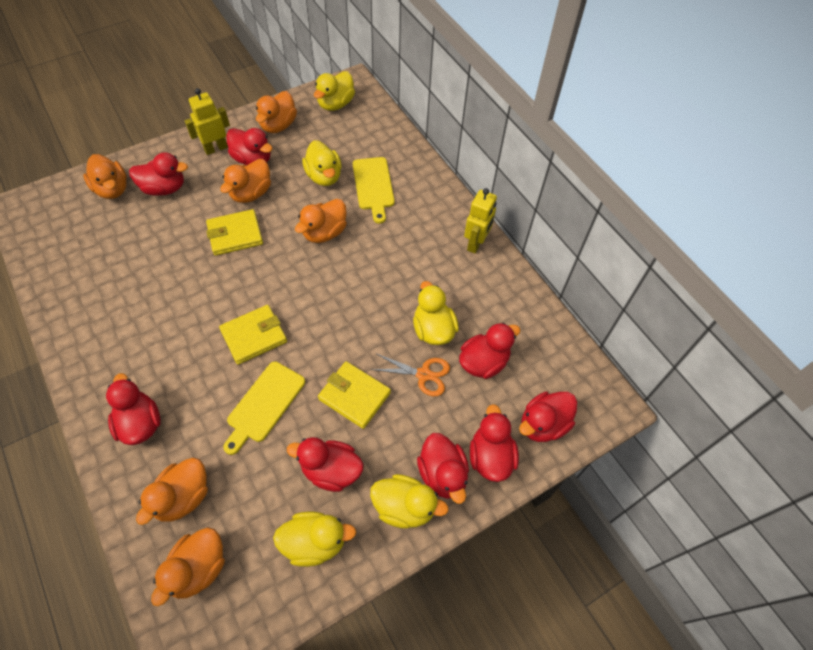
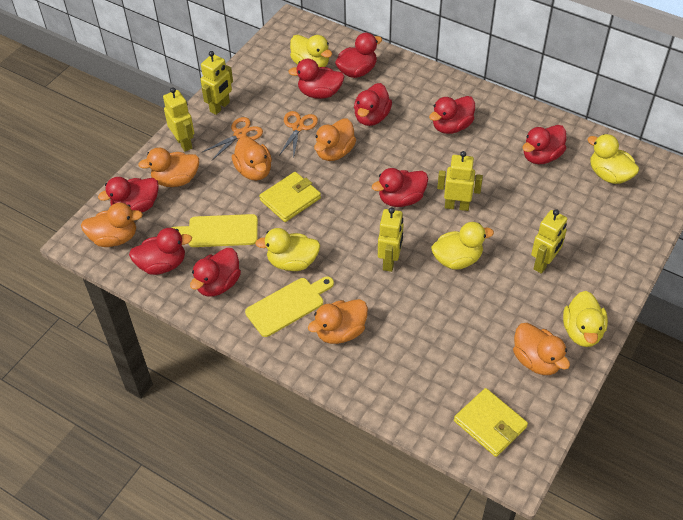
orange scissors: [370,354,450,396] = 1 -> [202,117,263,160] [279,111,318,159] = 2
red duck: [106,373,161,445] [129,153,188,196] [226,128,273,166] [287,437,363,492] [417,433,469,504] [459,323,520,379] [470,404,519,482] [519,392,577,442] = 8 -> [98,177,159,212] [129,228,192,275] [190,248,241,297] [288,59,345,99] [335,33,382,78] [354,83,392,126] [372,168,428,207] [429,96,475,134] [522,125,566,164] = 9
yellow robot: [185,88,230,155] [464,188,497,254] = 2 -> [163,87,194,152] [200,51,233,115] [378,207,404,272] [437,151,483,211] [531,209,567,274] = 5
yellow wallet: [206,209,263,256] [219,305,287,365] [318,361,391,429] = 3 -> [259,172,321,222] [454,388,528,457] = 2

